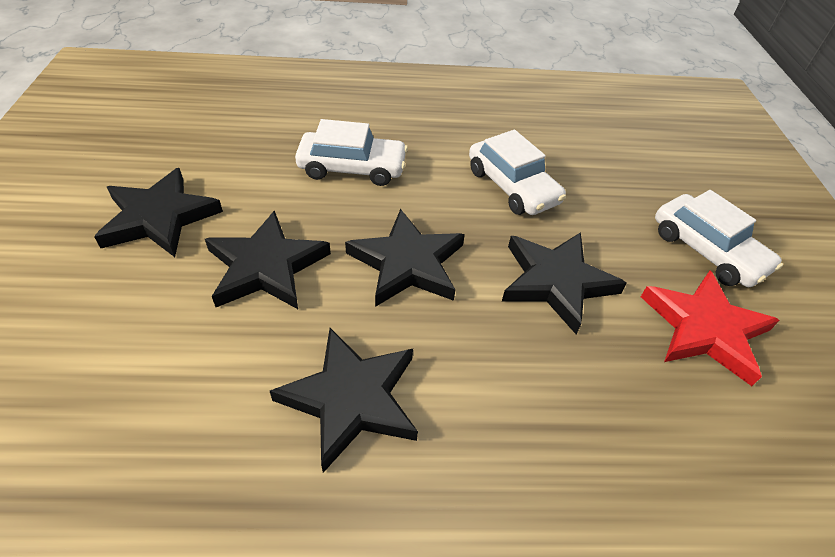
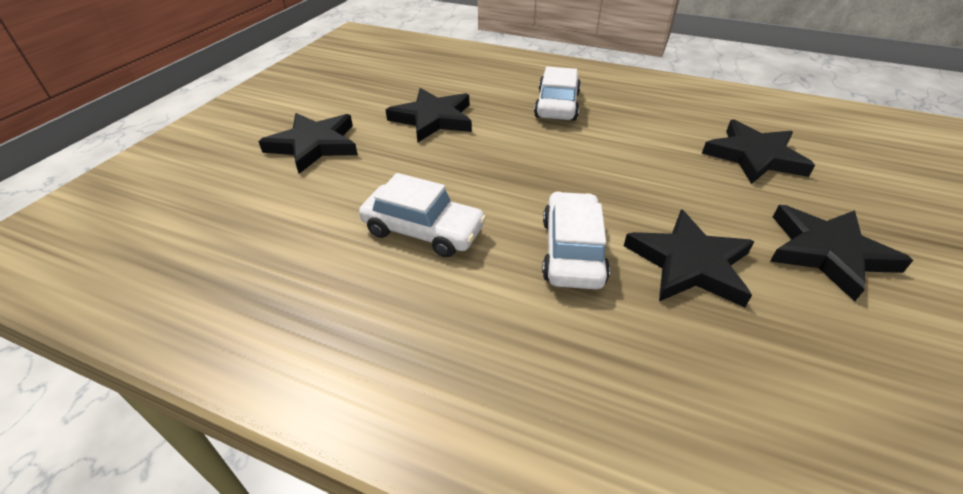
red star: [641,271,780,386] = 1 -> none = 0

